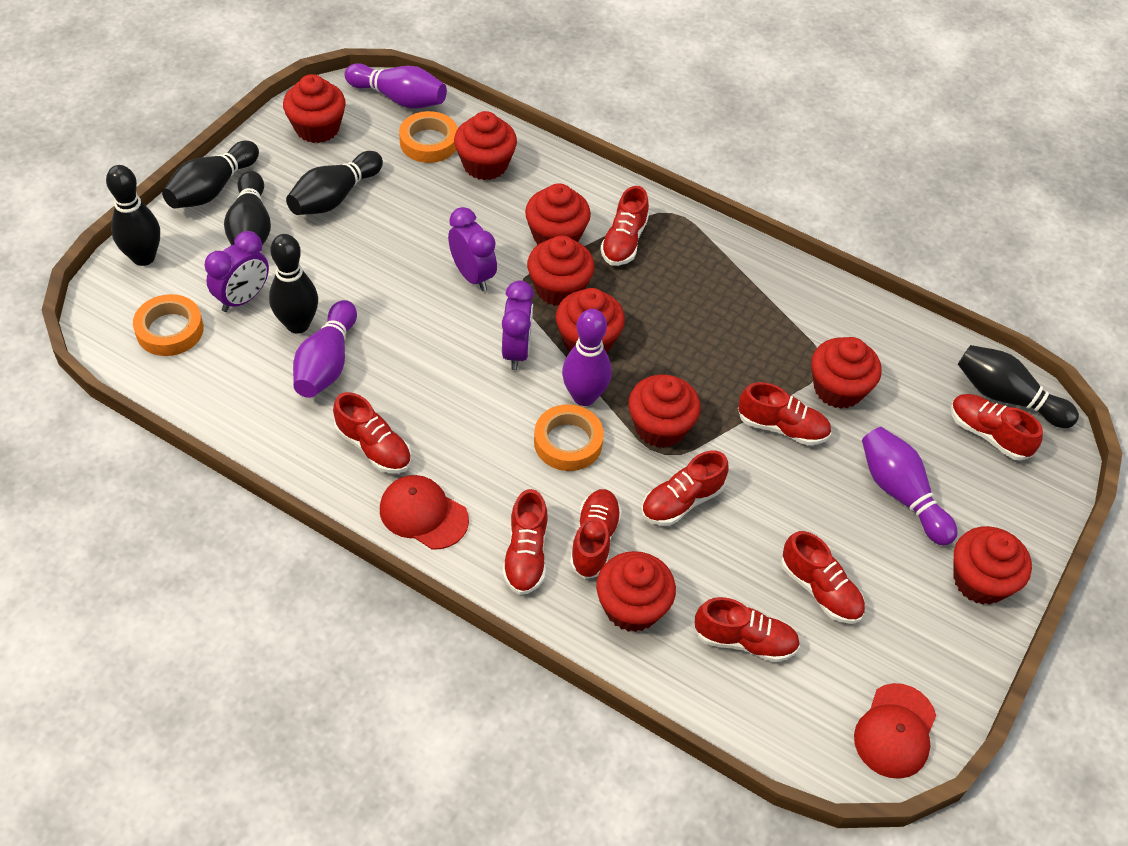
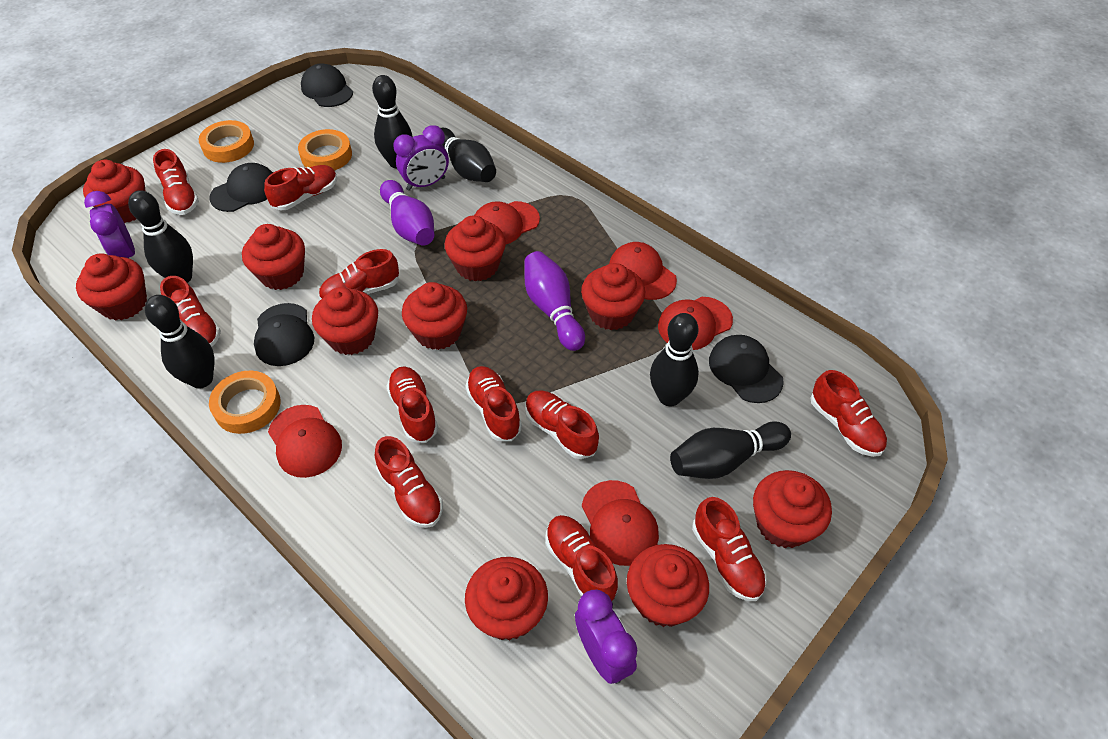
black cap: none = 0 -> [209,163,273,212] [254,303,314,366] [301,63,353,107] [709,335,784,403] = 4
purple bowling pin: [293,300,357,398] [345,63,447,109] [562,309,612,406] [862,427,957,546] = 4 -> [380,180,434,246] [524,251,585,351] = 2
red cap: [380,475,469,550] [854,683,936,779] = 2 -> [268,405,342,478] [474,201,540,244] [582,480,659,566] [609,242,677,300] [658,297,733,350] = 5
red cupcake: [283,74,346,143] [454,111,517,180] [525,183,591,245] [527,235,595,306] [556,288,625,353] [596,551,676,632] [628,374,701,448] [811,337,882,409] [953,526,1032,605] = 9 -> [76,254,147,321] [83,160,146,223] [242,224,305,290] [312,287,378,355] [402,282,467,350] [445,216,506,281] [465,557,548,641] [581,263,645,330] [627,544,709,627] [753,470,832,548] = 10
red shoe: [333,392,412,473] [502,489,548,595] [570,489,622,579] [600,186,649,266] [641,451,729,525] [694,597,800,662] [738,382,831,445] [781,531,865,624] [951,394,1043,461] = 9 -> [153,149,199,215] [160,276,221,347] [264,165,337,210] [319,249,399,300] [375,436,443,528] [386,366,438,443] [465,366,522,441] [525,390,599,459] [545,515,618,601] [692,497,767,601] [810,370,887,457] = 11

